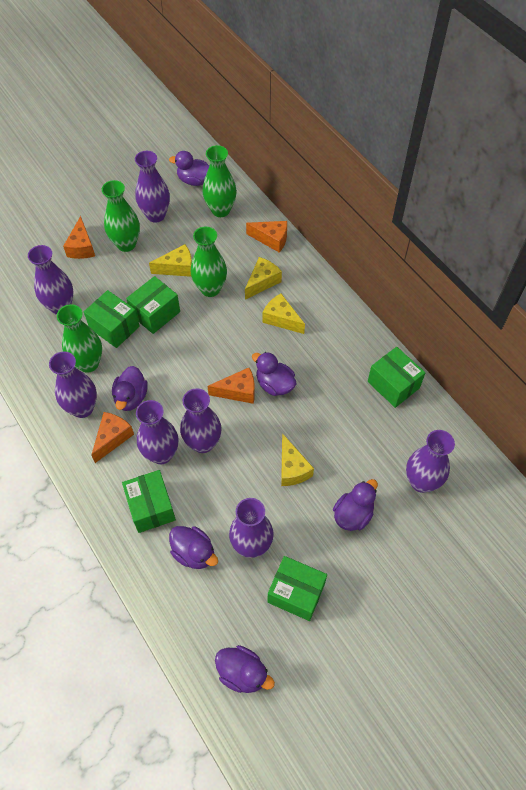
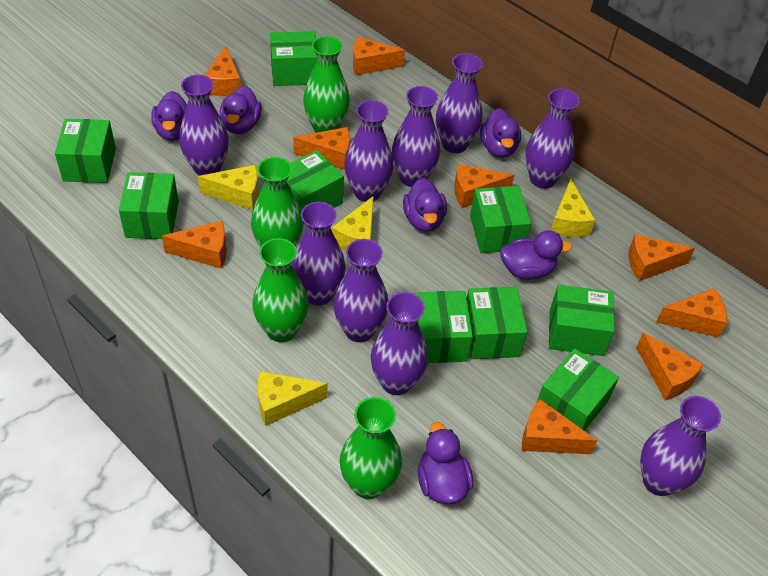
green box: [84,290,140,348] [122,470,176,533] [126,276,180,334] [268,556,327,621] [368,347,425,408] = 5 -> [55,119,116,183] [119,172,179,239] [270,31,317,86] [286,150,344,224] [415,291,473,363] [467,287,527,359] [470,186,531,253] [537,349,619,431] [549,285,615,356] = 9
orange cheese: [63,216,95,259] [91,412,134,463] [207,368,255,404] [246,221,287,253] = 4 -> [162,221,227,269] [205,46,241,96] [293,127,350,170] [353,37,405,75] [454,164,514,208] [522,399,597,454] [629,234,695,281] [636,333,704,401] [656,288,727,338] = 9
purple vase: [28,245,73,315] [49,352,97,418] [135,151,170,223] [136,400,178,464] [180,388,221,453] [229,498,274,558] [406,430,455,493] = 7 -> [179,75,229,176] [292,202,346,306] [333,239,388,342] [344,100,394,202] [371,292,428,395] [392,86,440,187] [436,53,483,153] [525,88,579,189] [640,396,721,496] = 9

